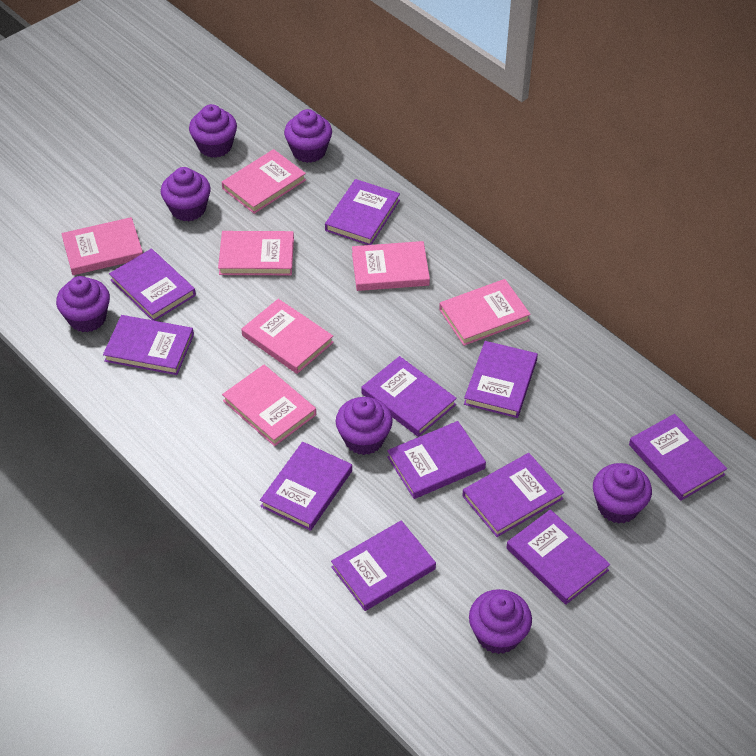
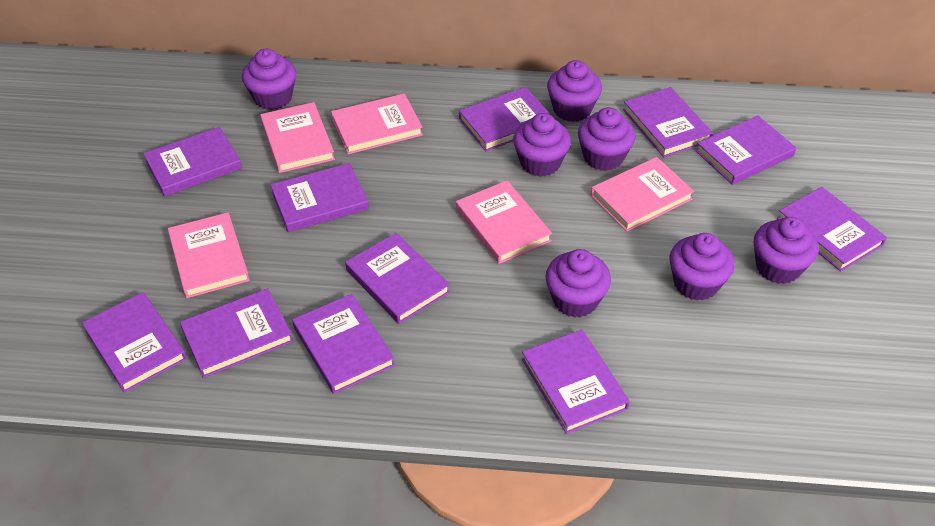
pink book: [61,217,143,275] [218,231,294,275] [222,149,306,214] [222,365,316,446] [241,299,334,374] [352,241,430,291] [439,279,531,346] = 7 -> [168,212,250,298] [260,102,335,173] [331,93,423,154] [456,180,552,264] [591,157,694,232] = 5

